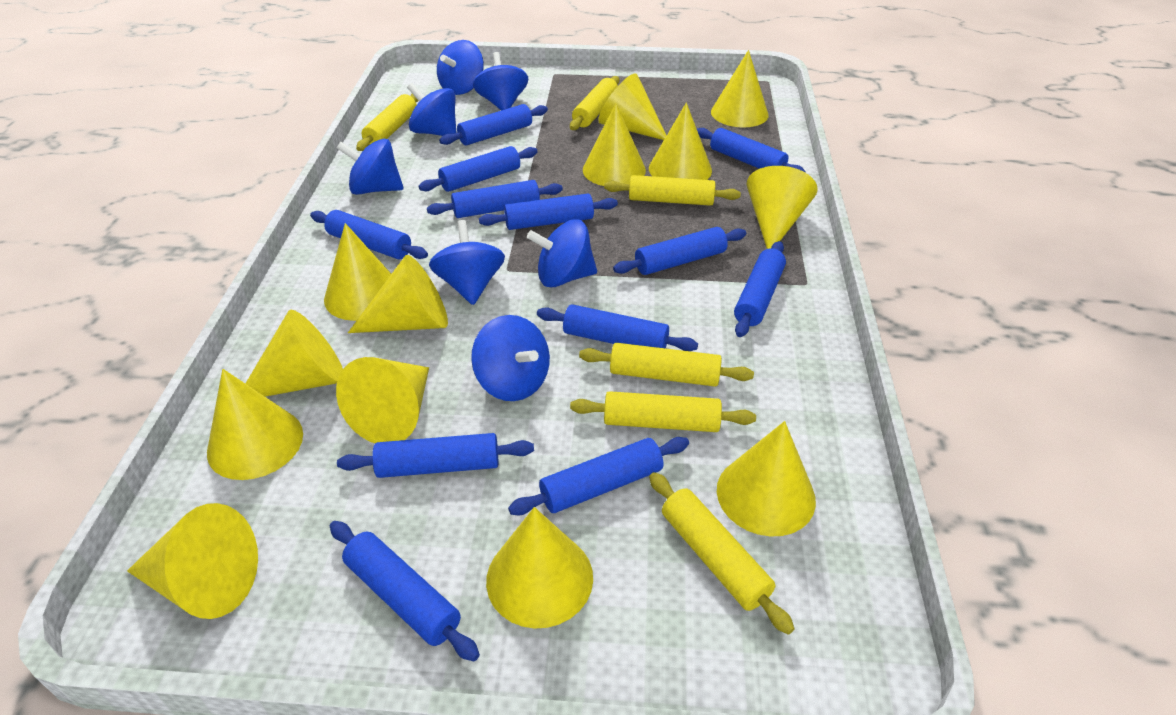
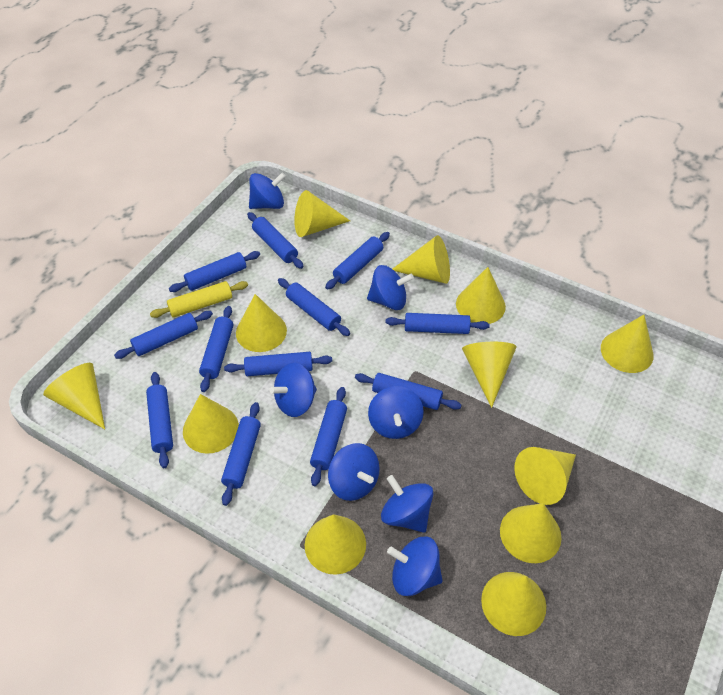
yellow cone: [127,503,258,619] [207,369,303,480] [245,310,343,397] [324,223,391,321] [336,357,429,443] [348,255,448,333] [486,507,593,629] [583,103,646,186] [598,73,667,140] [649,103,712,180] [711,50,768,127] [717,421,816,537] [747,166,818,249] = 13 -> [43,363,105,429] [183,394,239,454] [236,294,287,352] [294,190,350,237] [305,514,366,575] [393,235,450,284] [456,267,506,324] [462,342,516,408] [481,572,546,636] [500,503,562,563] [514,447,576,505] [601,315,654,373] = 12
yellow rolling pin: [356,94,418,151] [570,76,619,130] [570,391,756,432] [579,343,754,387] [604,175,741,206] [649,472,795,634] = 6 -> [150,281,248,318] = 1

